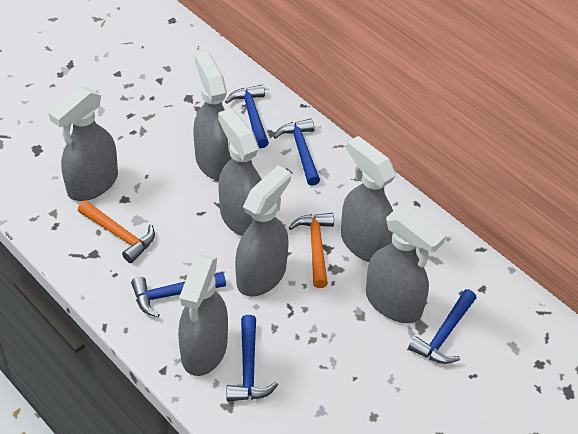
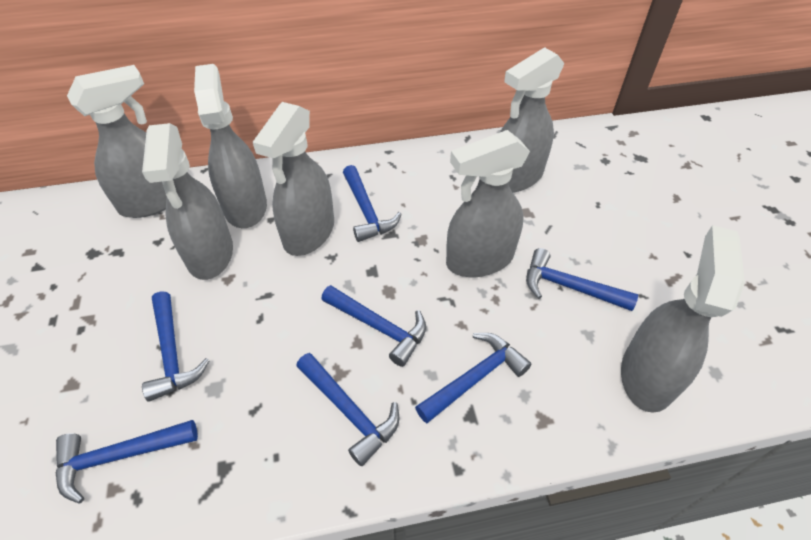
blue hammer: [131,272,226,317] [225,85,269,148] [227,315,278,401] [273,119,320,186] [408,289,476,364] = 5 -> [56,420,198,503] [142,291,210,402] [296,353,399,466] [321,285,426,367] [343,165,402,242] [415,333,532,423] [526,248,638,311] = 7
orange hammer: [78,200,155,263] [289,213,334,288] = 2 -> none = 0

